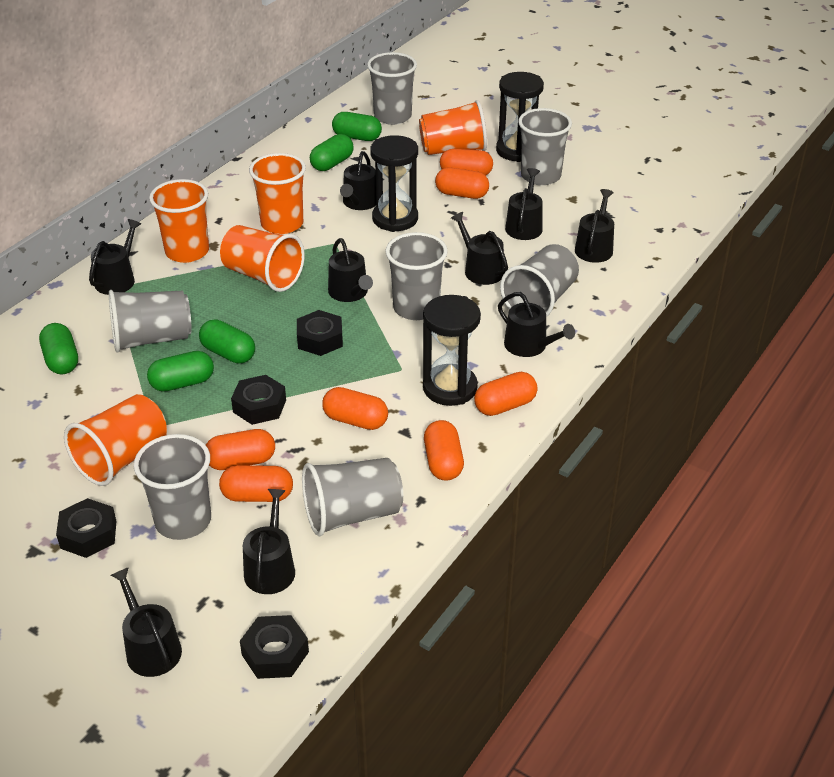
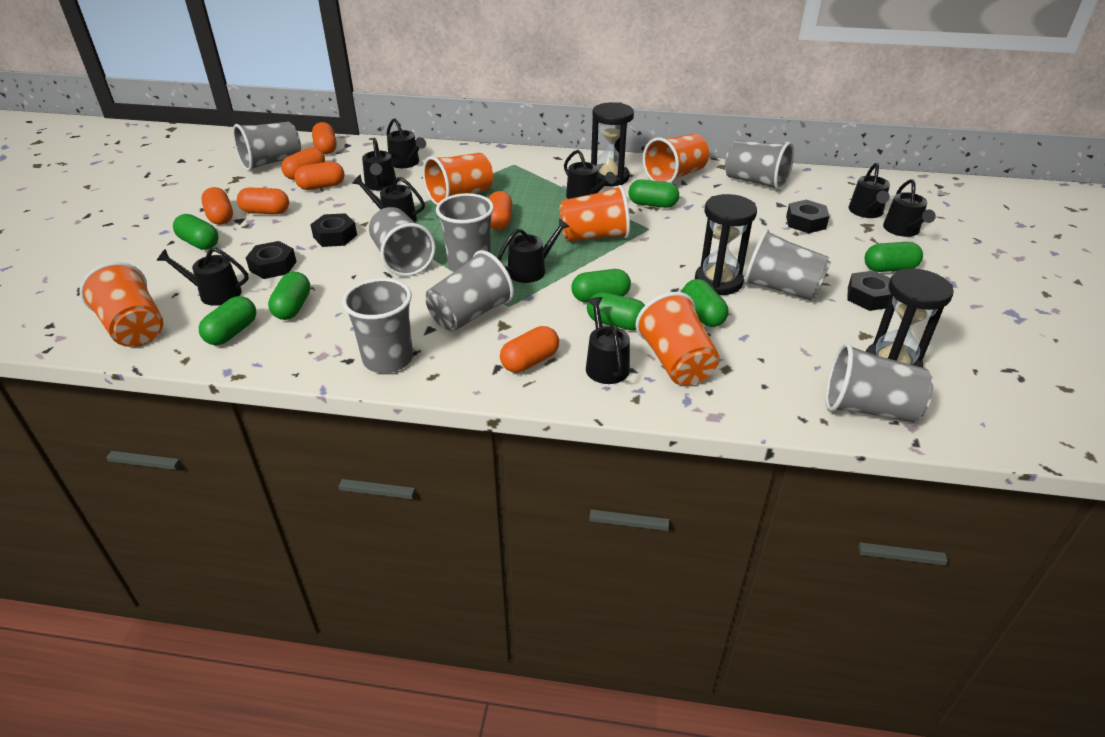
green capsule: [39,323,78,374] [147,351,214,392] [199,319,255,364] [310,134,354,171] [332,112,382,141] = 5 -> [173,214,219,250] [199,296,256,345] [268,272,310,320] [571,269,631,302] [587,292,645,330] [629,179,679,208] [682,279,728,327] [865,242,923,272] = 8
grey cup: [109,290,191,352] [134,434,211,540] [302,458,403,536] [367,52,417,125] [385,232,448,320] [500,244,579,317] [518,108,572,185] = 7 -> [233,122,301,171] [342,278,413,373] [369,207,436,277] [426,250,514,331] [436,193,494,272] [725,140,794,191] [744,229,831,301] [825,343,933,423] = 8

